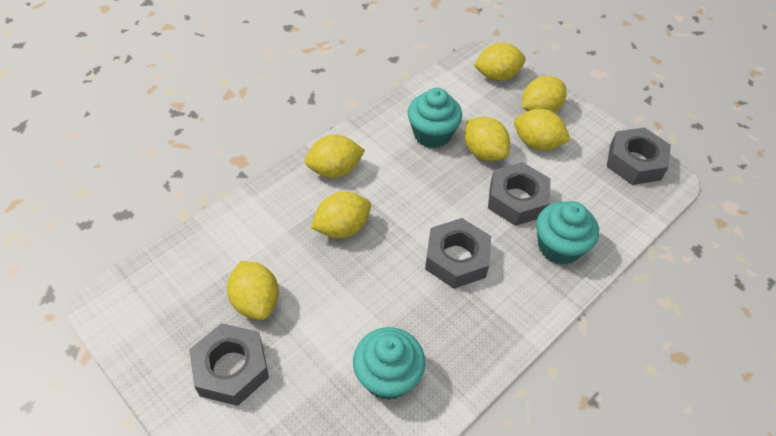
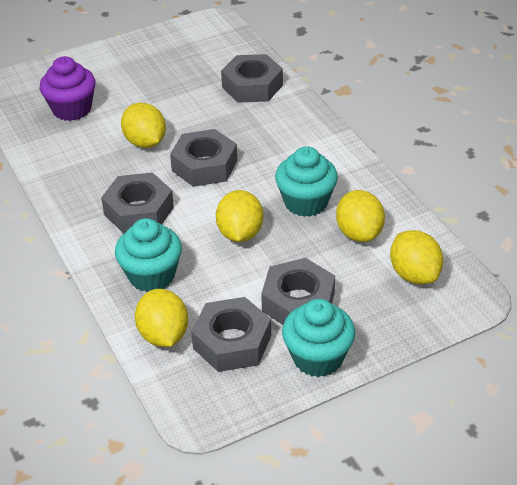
grey nut: [189,323,269,406] [425,218,491,289] [488,162,550,226] [607,127,671,185] = 4 -> [101,172,174,233] [170,129,237,187] [191,297,271,372] [221,54,283,103] [261,258,335,325] = 5
purple cupcake: none = 0 -> [40,56,96,121] = 1
yellow lemon: [227,261,279,320] [305,135,365,178] [311,192,371,238] [465,117,510,161] [474,42,526,81] [514,109,571,150] [522,76,567,113] = 7 -> [121,103,166,148] [135,289,188,347] [216,190,264,242] [336,190,385,242] [390,230,443,284] = 5

